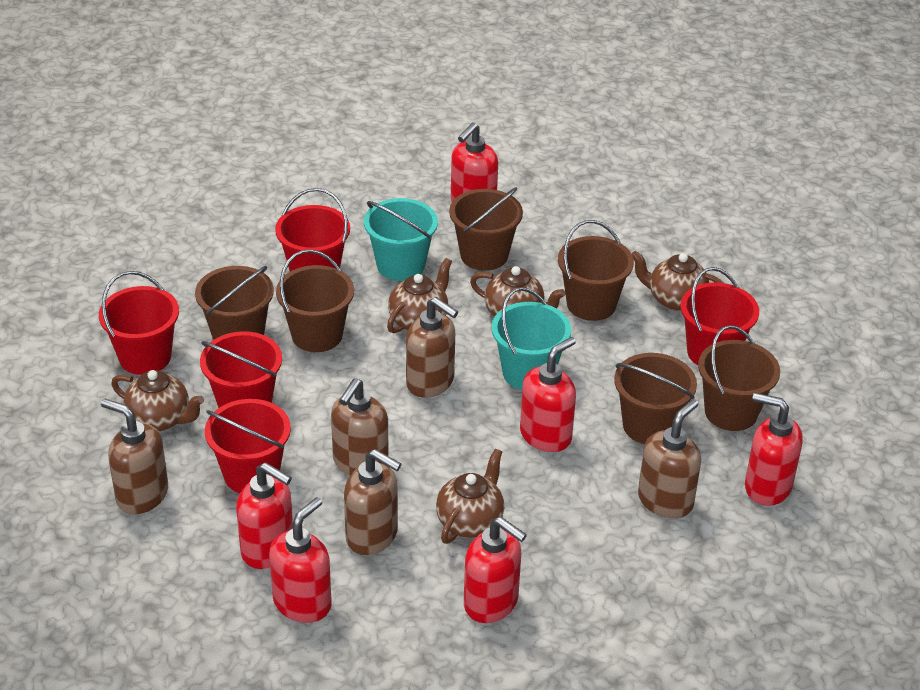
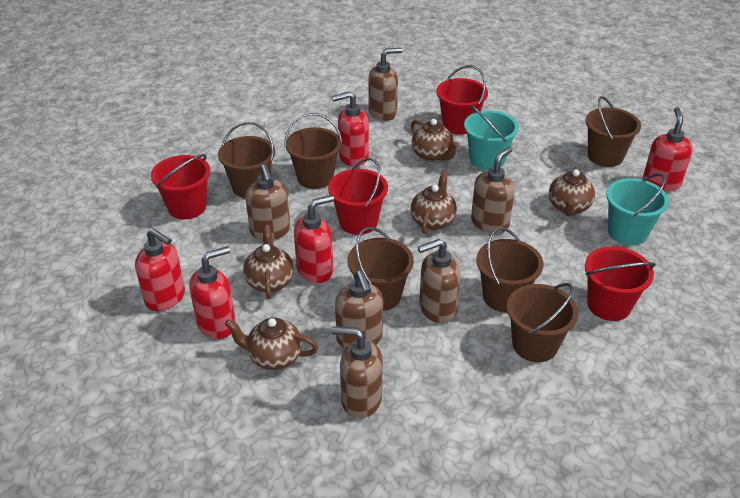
brown soap dispenser: [101,399,168,514] [331,378,389,476] [344,449,401,555] [406,297,458,398] [638,399,701,518] = 5 -> [245,164,290,240] [331,327,383,419] [335,270,383,349] [368,48,402,121] [418,239,461,323] [471,147,515,233] = 6
red bucket: [99,271,179,375] [200,331,282,408] [205,399,291,493] [275,188,350,271] [681,267,759,365] = 5 -> [151,154,210,220] [328,158,388,235] [436,65,488,135] [585,247,656,321] = 4
red soap dispenser: [236,462,293,569] [269,497,332,623] [451,122,498,201] [464,517,527,623] [520,337,576,452] [745,393,803,506] = 6 -> [135,228,185,311] [189,246,236,339] [294,195,334,283] [332,91,369,166] [643,107,693,192] = 5

